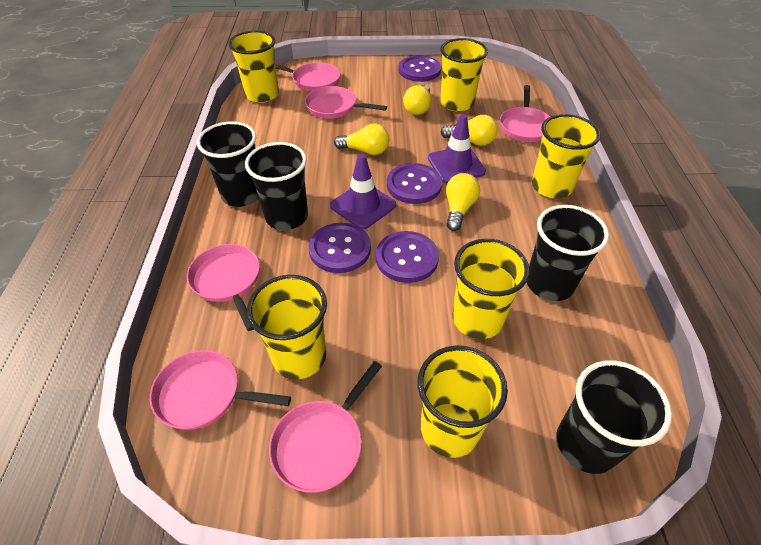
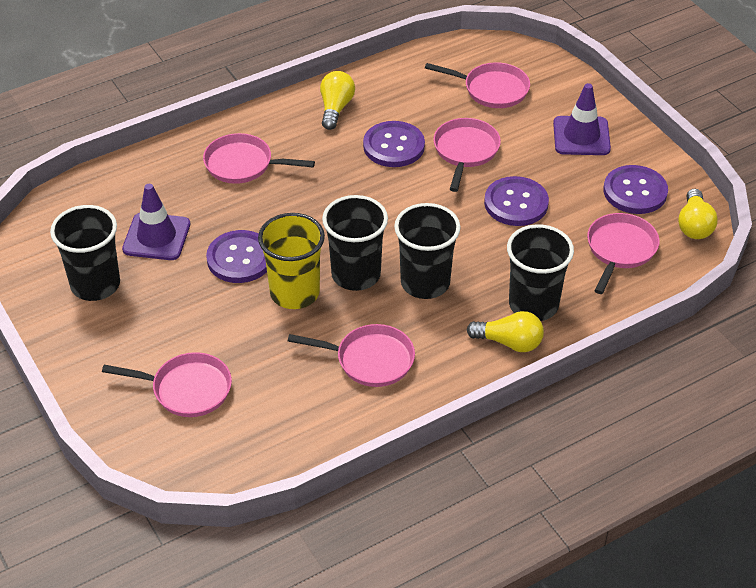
yellow cup: [228,31,279,103] [247,275,327,379] [418,345,508,458] [440,38,488,112] [452,239,530,339] [532,114,601,198] = 6 -> [258,213,325,309] = 1
yellow light bulb: [334,124,390,155] [403,84,431,115] [441,115,498,146] [446,173,480,231] = 4 -> [320,71,355,130] [466,311,544,352] [678,189,718,239] = 3

